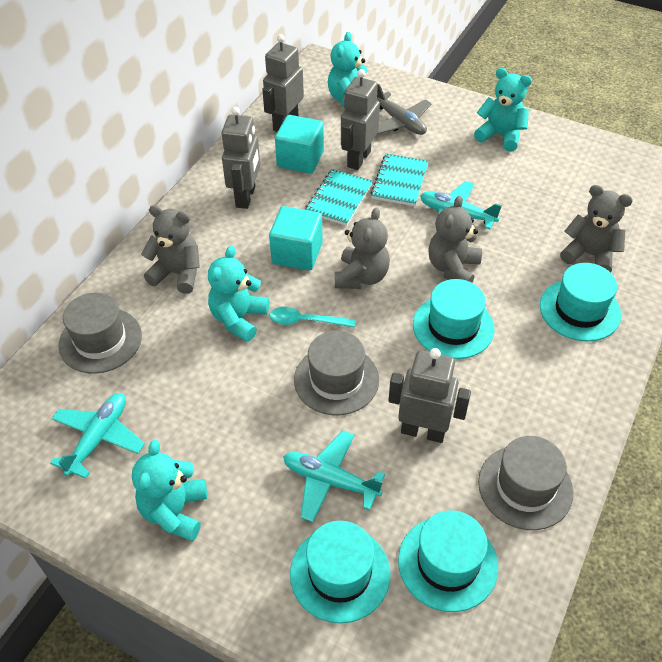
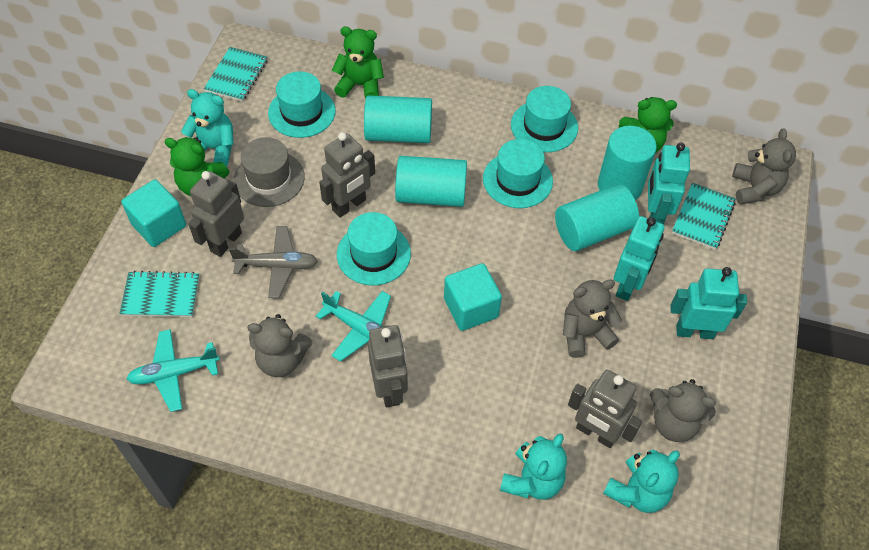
green teddy bear: none = 0 -> [165,137,229,196] [332,27,384,99] [619,97,677,152] = 3
grey hat: [59,292,142,374] [294,331,379,415] [478,436,573,530] = 3 -> [234,137,305,207] = 1
turquoise cylinder: none = 0 -> [364,95,432,143] [395,156,467,207] [555,184,639,251] [598,126,657,200] = 4
turquoise notebook: [305,169,373,226] [371,154,429,206] = 2 -> [119,271,200,317] [204,47,267,102] [672,183,736,250] = 3
turquoise plane: [50,393,145,479] [283,430,385,522] [420,181,502,229] = 3 -> [127,329,220,412] [316,291,391,362] = 2
turquoise robot: none = 0 -> [614,216,665,301] [648,142,690,225] [670,267,747,339] = 3
turquoise spoon: [270,307,355,328] = 1 -> none = 0
turquoise teddy bear: [132,440,207,541] [208,246,269,342] [328,32,367,107] [474,68,532,152] = 4 -> [181,89,234,166] [500,433,567,500] [603,450,680,513] = 3

